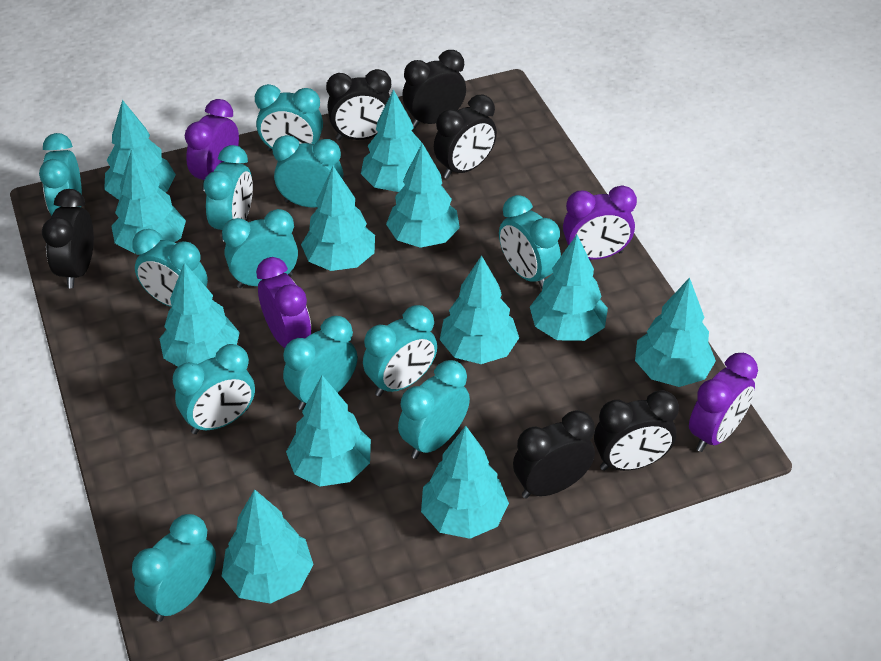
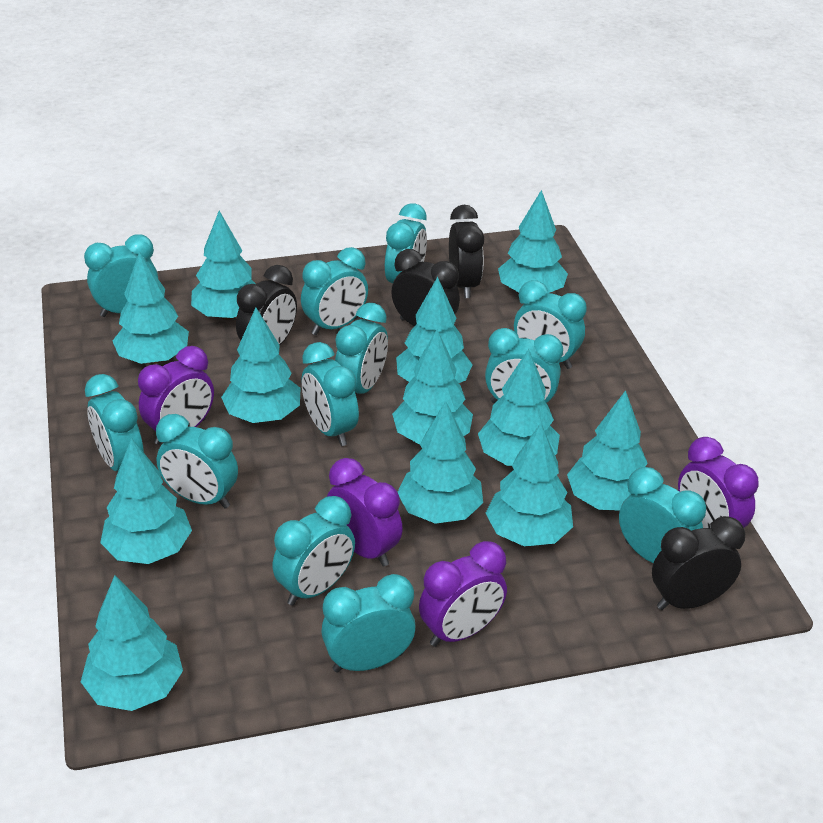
black clock: [42,189,94,288] [326,69,391,140] [402,50,466,128] [434,95,497,179] [513,410,595,499] [594,390,679,471] = 6 -> [236,265,297,345] [391,249,460,326] [449,205,484,298] [652,516,745,610] = 4

